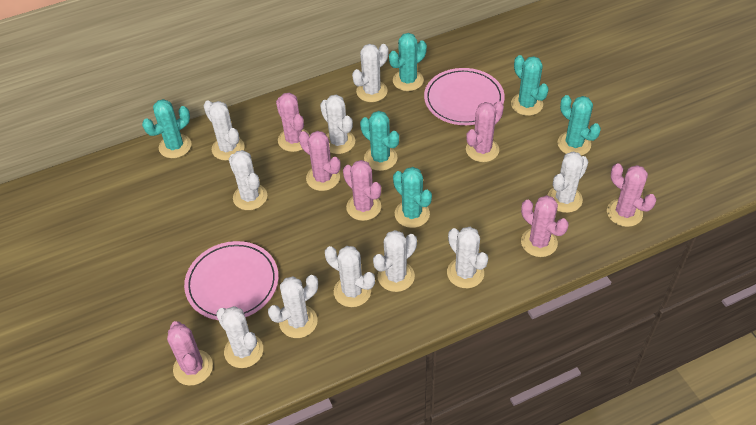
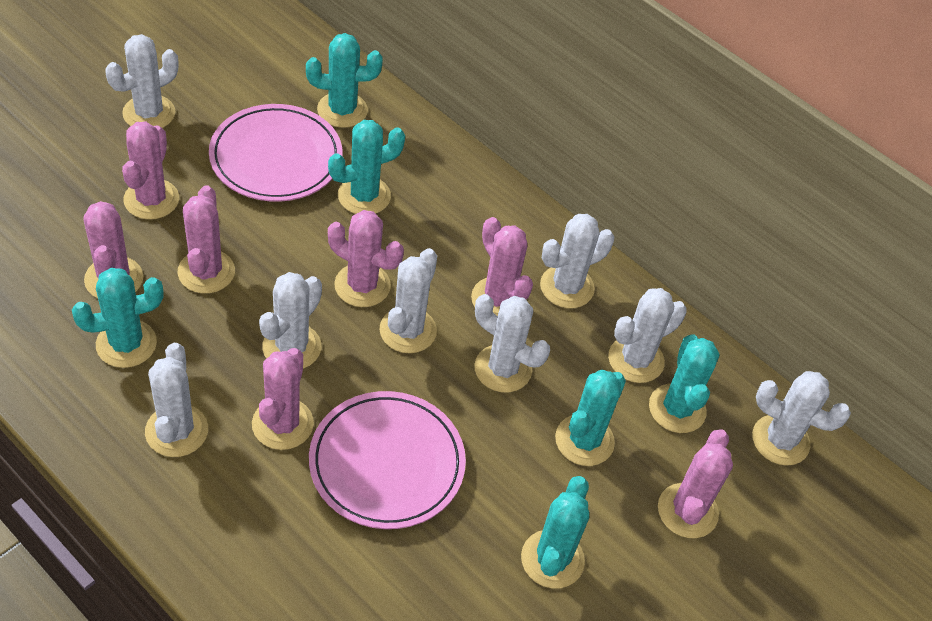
white cactus: [204,100,244,161] [216,306,263,368] [229,150,267,210] [268,275,318,338] [320,95,355,154] [325,246,375,307] [352,44,389,102] [373,230,417,292] [447,227,488,288] [547,151,589,213] = 10 -> [105,34,178,128] [145,343,208,457] [259,272,322,369] [380,248,437,353] [474,294,550,393] [540,214,614,308] [608,288,686,383] [752,371,851,466] = 8

